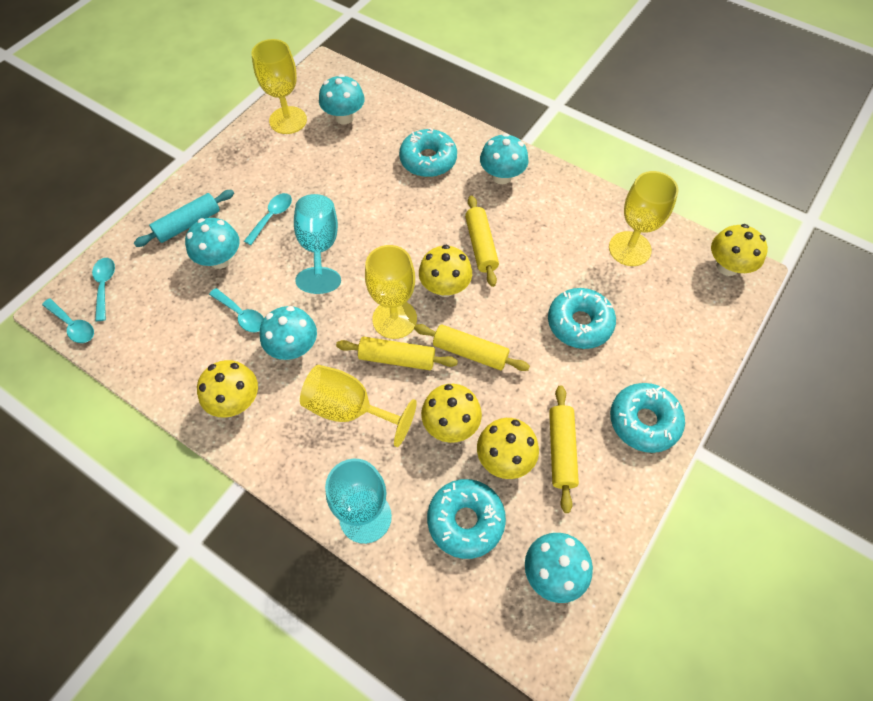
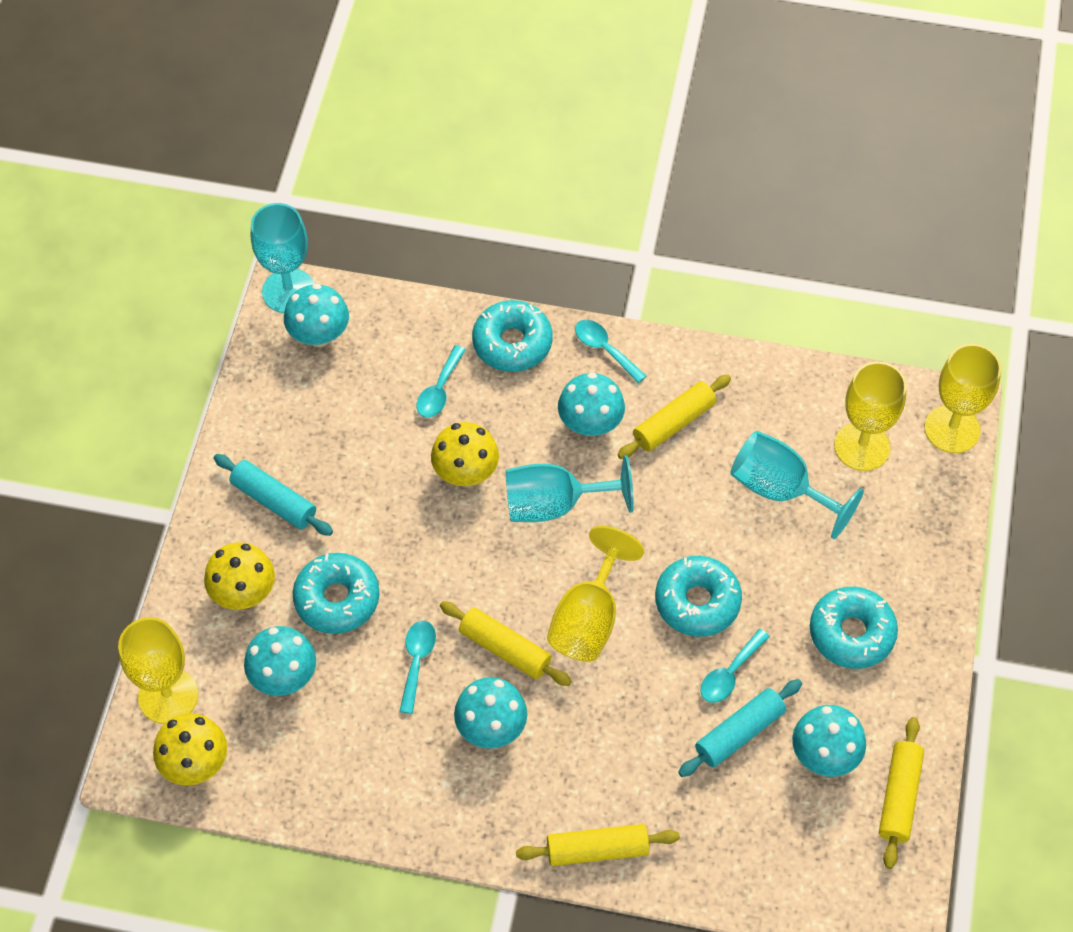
turquoise goblet: [294,194,341,294] [325,459,392,544] = 2 -> [251,203,315,313] [506,455,634,522] [730,431,864,539] = 3
turquoise rolling pin: [134,190,234,247] = 1 -> [214,454,333,536] [678,679,802,777] = 2
yellow mushroom: [197,360,258,418] [419,245,472,297] [421,384,482,443] [477,418,539,479] [711,224,768,276] = 5 -> [153,713,227,785] [204,542,275,610] [431,422,499,486] = 3

